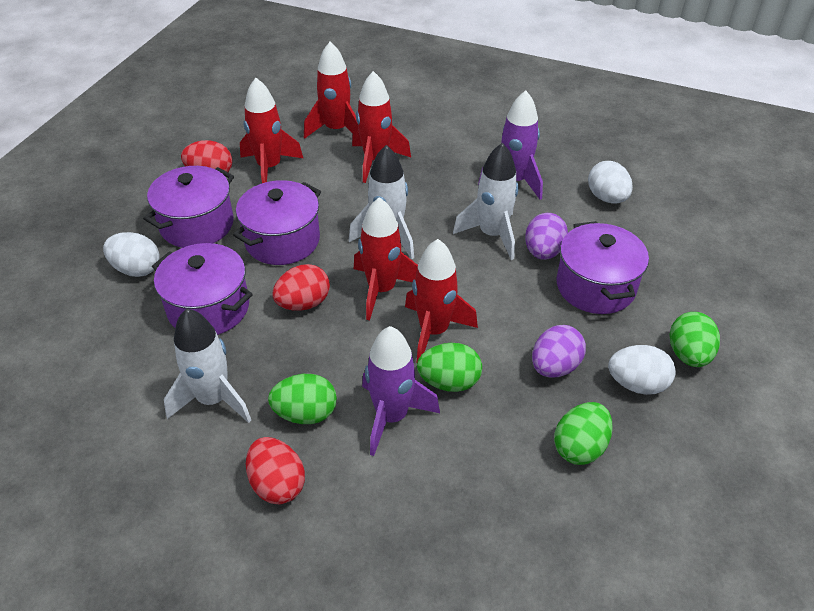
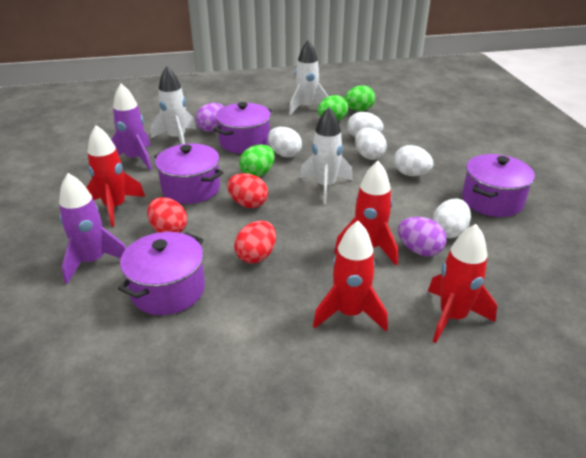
green egg: [268,374,337,424] [417,343,482,392] [554,402,613,465] [669,312,720,367] = 4 -> [239,144,275,177] [318,95,348,121] [345,85,375,111] = 3
red rocket: [240,78,303,183] [304,42,358,139] [352,71,411,183] [354,197,418,320] [405,239,478,362] = 5 -> [86,125,145,227] [313,221,388,331] [334,161,398,265] [428,224,497,343] = 4
white egg: [103,232,160,277] [588,161,633,203] [608,345,676,395] = 3 -> [268,127,302,157] [347,112,384,138] [355,128,387,160] [394,145,434,176] [432,199,471,238] = 5

